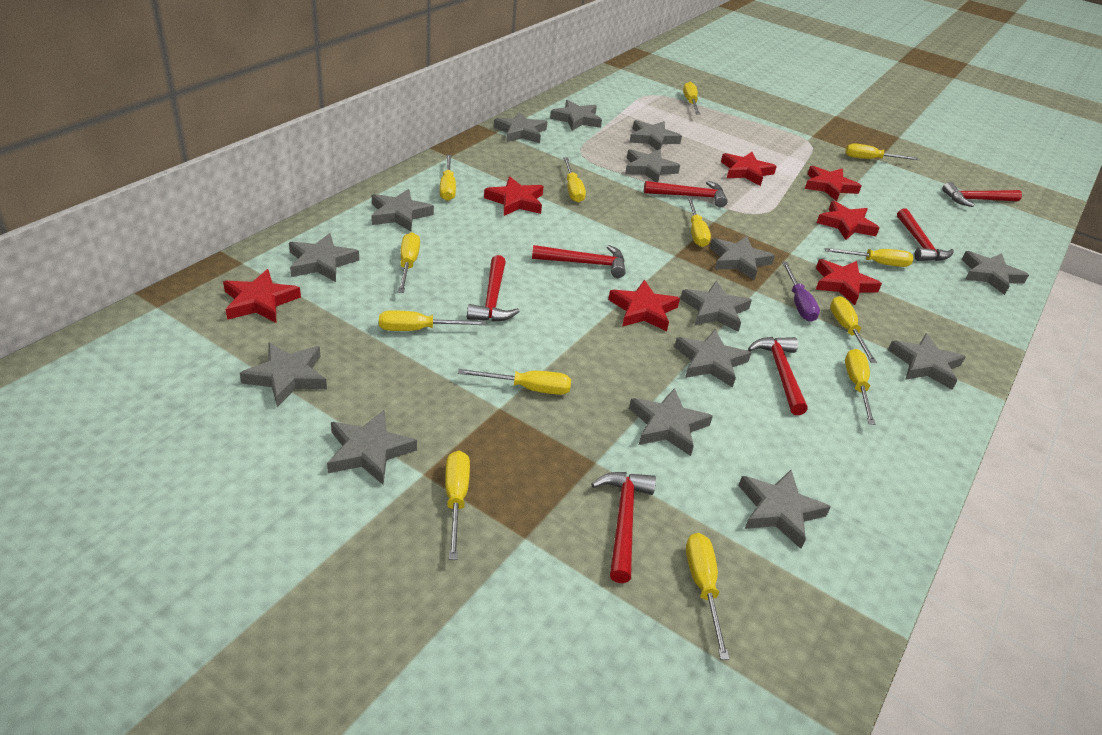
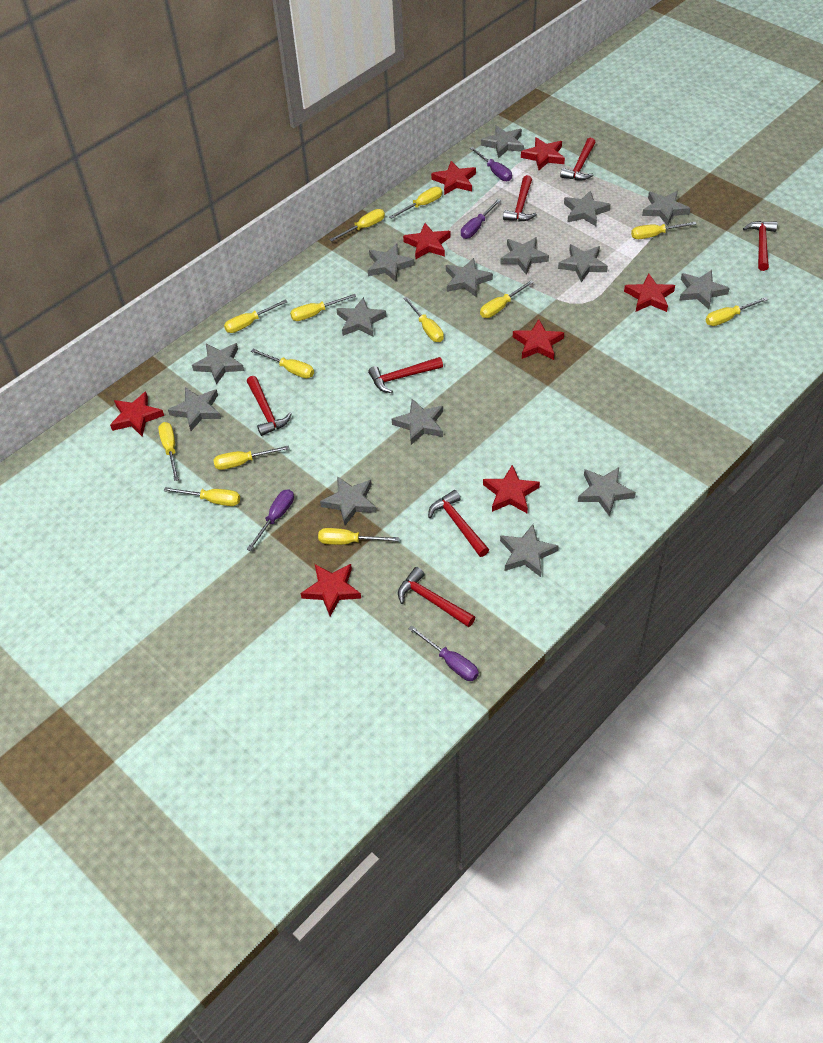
purple screwdriver: [782,262,820,322] = 1 -> [246,489,294,551] [409,626,479,681] [461,199,501,239] [470,147,512,181] = 4
red star: [223,269,301,323] [484,176,544,216] [608,280,680,331] [721,152,777,186] [805,166,862,201] [815,259,882,305] [817,201,880,240] = 7 -> [110,391,164,437] [301,564,361,616] [403,223,450,259] [431,161,476,195] [483,465,540,513] [513,319,564,360] [521,137,565,170] [624,273,675,312] = 8

